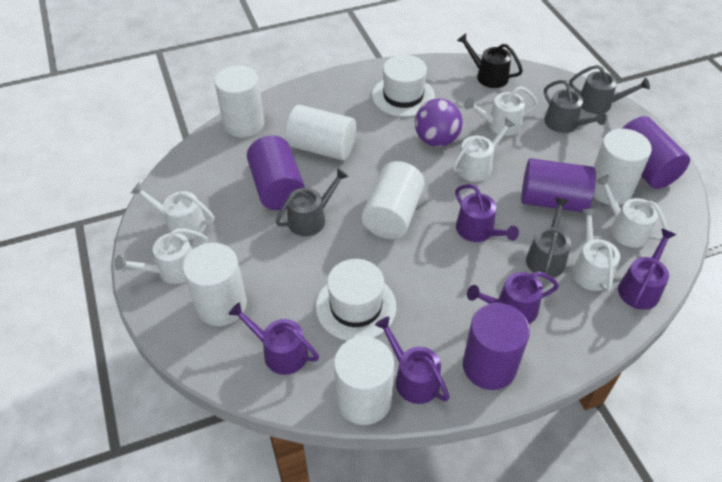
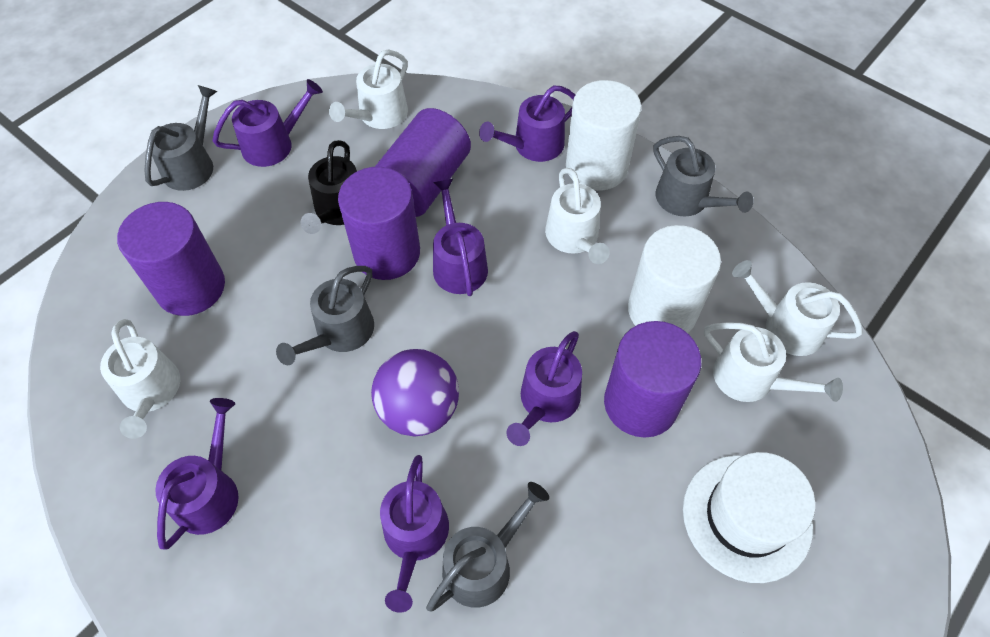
purple watering can: [228,302,319,375] [375,317,450,404] [455,184,519,242] [467,271,559,324] [618,229,676,310] = 5 -> [155,398,239,550] [212,79,323,167] [380,455,449,613] [433,179,488,296] [479,86,575,162] [506,331,582,446] = 6
white cylinder: [183,243,247,326] [215,66,264,137] [285,105,356,160] [334,336,394,425] [362,161,425,239] [593,129,652,205] = 6 -> [566,80,642,191] [628,225,721,333] = 2
white hat: [316,259,396,341] [372,55,435,117] = 2 -> [683,452,815,583] = 1
white watering can: [114,229,208,284] [131,182,215,240] [453,118,515,182] [464,86,538,136] [572,209,620,292] [596,175,668,248] = 6 -> [100,319,180,439] [329,49,408,129] [545,168,610,264] [704,322,843,402] [732,260,863,356] = 5

